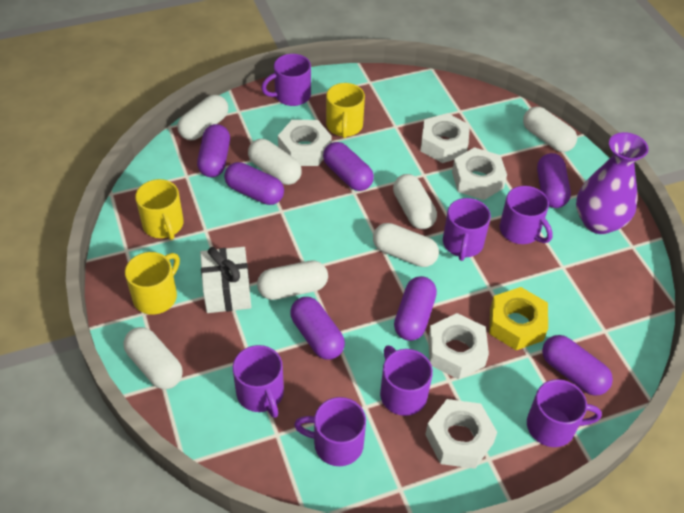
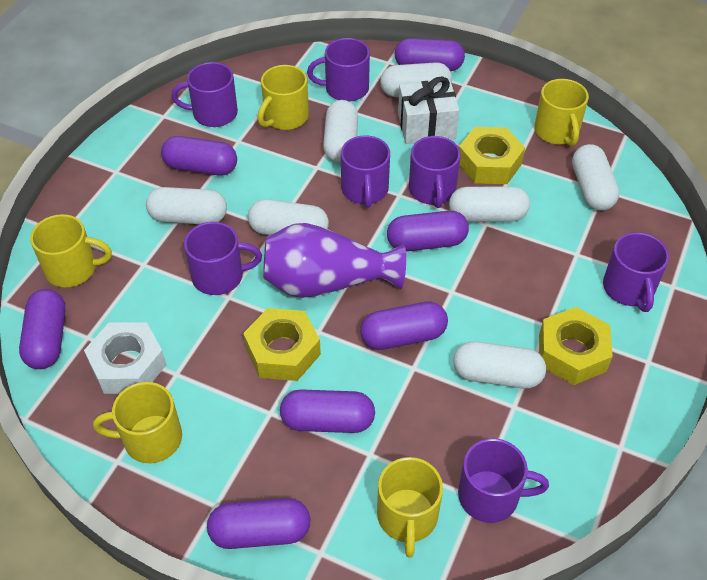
white nut: [278,120,332,166] [420,113,470,163] [425,399,497,469] [428,313,489,380] [452,147,507,200] = 5 -> [84,322,166,394] = 1
yellow mug: [125,252,180,315] [135,179,184,240] [326,83,365,138] = 3 -> [30,214,112,287] [93,382,182,463] [258,65,309,130] [377,457,443,558] [534,79,589,146] = 5
yellow nut: [489,287,548,350] = 1 -> [243,308,321,381] [459,127,525,184] [539,307,613,385] = 3

